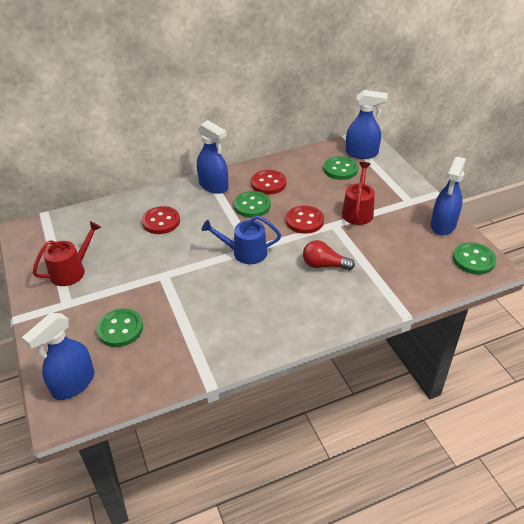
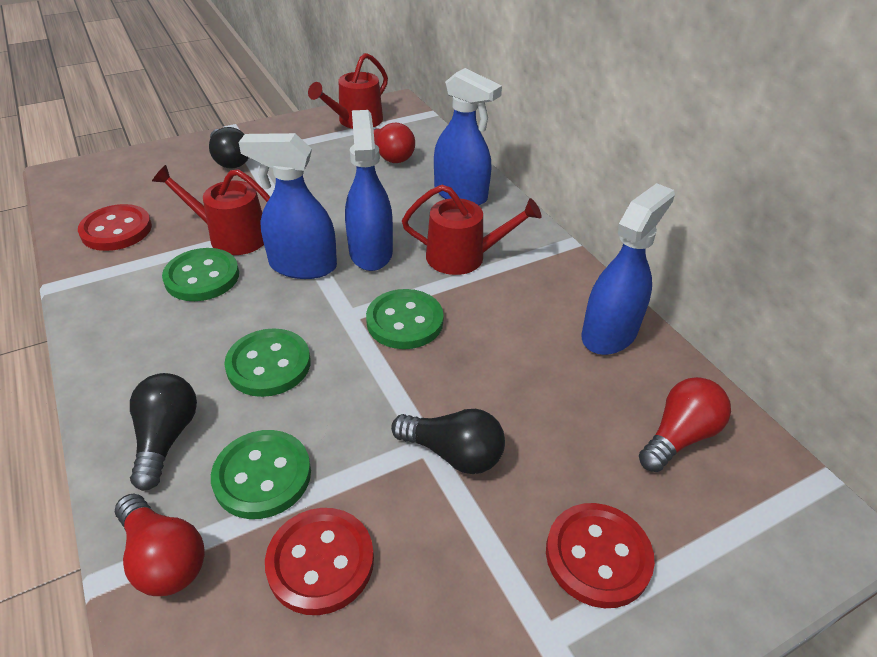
black light bulb: none = 0 -> [130,373,197,491] [209,127,249,169] [391,409,505,474] = 3
blue watering can: [201,216,281,264] = 1 -> none = 0
red light bulb: [303,240,355,270] = 1 -> [115,494,205,596] [373,122,415,163] [639,377,731,472] = 3
red watering can: [33,221,101,286] [342,162,375,225] = 2 -> [152,165,270,255] [308,53,388,129] [402,185,542,275] = 3

